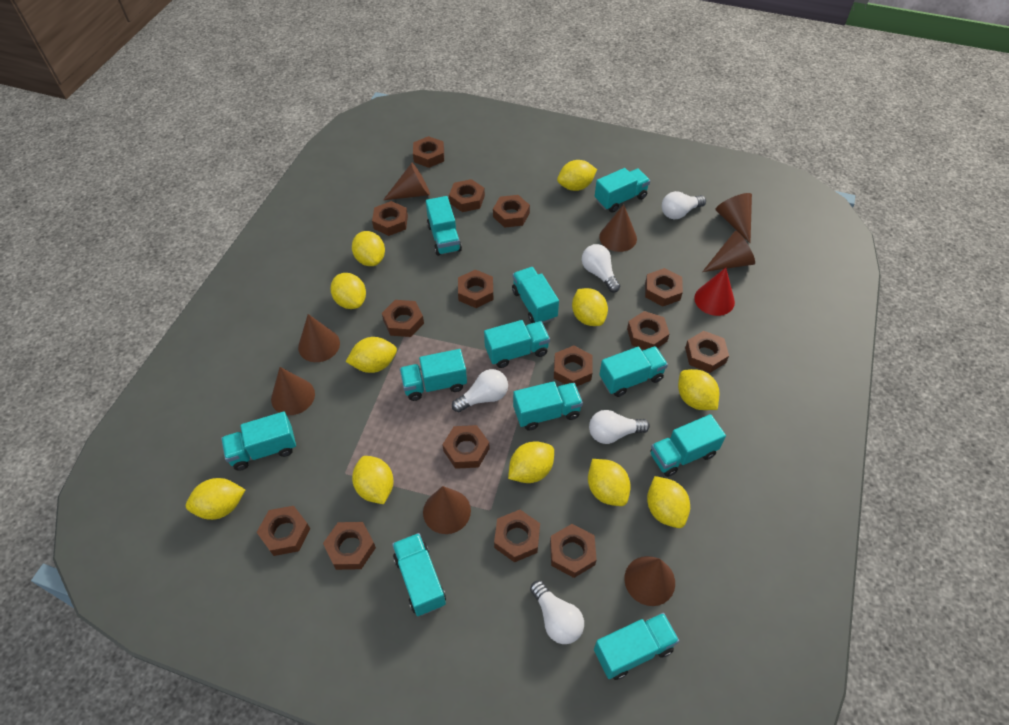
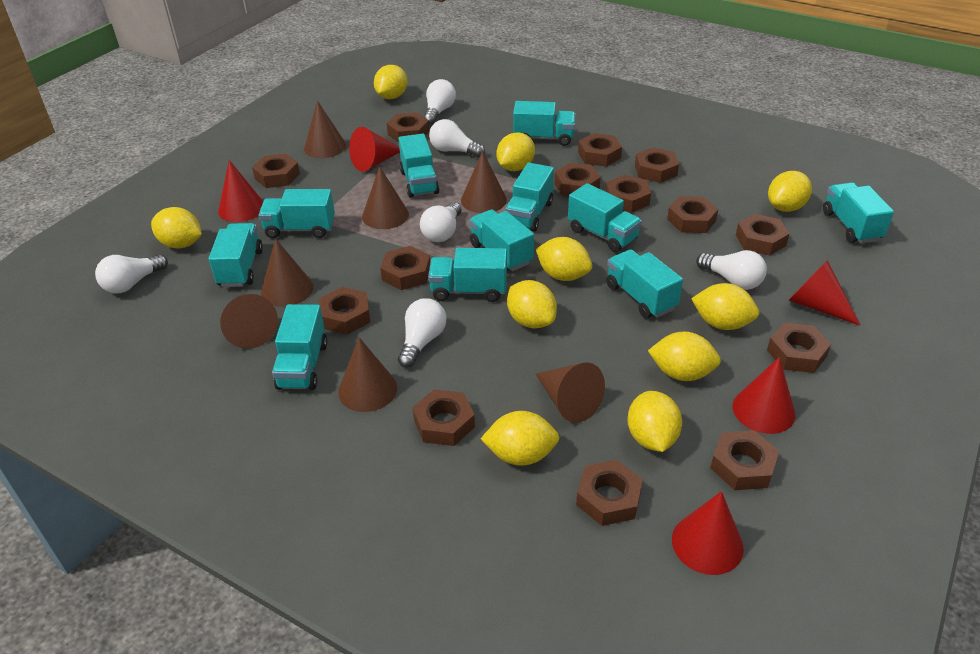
brown cone: [271,367,315,415] [298,314,340,362] [383,163,430,200] [423,486,471,534] [599,204,637,252] [625,556,675,606] [702,231,755,272] [716,193,752,243] = 8 -> [220,294,278,349] [261,239,313,307] [304,100,346,158] [338,337,397,412] [362,166,409,229] [461,151,507,213] [536,363,605,423] = 7
brown nut: [257,506,310,556] [323,522,376,570] [372,201,408,236] [382,300,424,337] [413,136,444,168] [442,425,490,469] [449,179,485,212] [458,269,493,308] [493,195,530,228] [494,510,540,562] [550,524,597,578] [554,345,593,387] [627,311,669,350] [645,268,683,306] [685,331,729,373] = 15 -> [252,154,300,188] [319,287,370,335] [380,246,430,290] [387,112,429,143] [413,390,475,446] [554,163,601,197] [576,460,643,526] [578,133,622,167] [606,175,651,213] [635,147,679,183] [667,196,718,233] [710,430,779,490] [736,214,789,256] [767,323,831,373] = 14
red cone: [694,268,735,316] = 1 -> [218,160,263,222] [349,127,400,172] [672,491,744,575] [733,357,795,434] [788,260,860,325] = 5
white light bulb: [452,369,508,412] [530,580,584,644] [582,244,620,293] [589,410,650,444] [662,191,706,220] = 5 -> [95,254,168,294] [398,298,446,368] [420,202,461,242] [423,79,456,125] [429,119,485,157] [696,250,767,290] = 6
yellow lemon: [186,478,245,520] [331,273,366,309] [346,337,397,373] [352,231,385,266] [352,456,394,504] [508,441,554,483] [557,160,597,191] [572,288,608,326] [588,459,631,506] [647,476,690,528] [678,369,719,410] = 11 -> [151,207,202,248] [374,65,407,99] [481,411,559,466] [496,132,535,171] [507,280,557,328] [536,237,592,281] [627,391,682,452] [648,332,721,381] [691,283,759,330] [768,171,812,212] = 10

